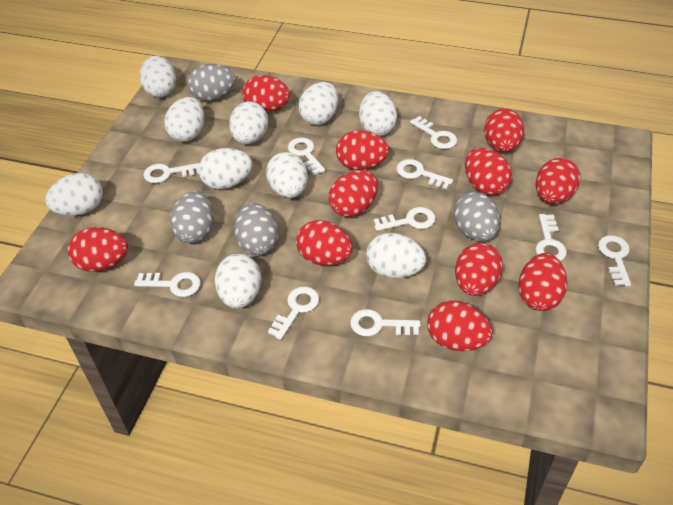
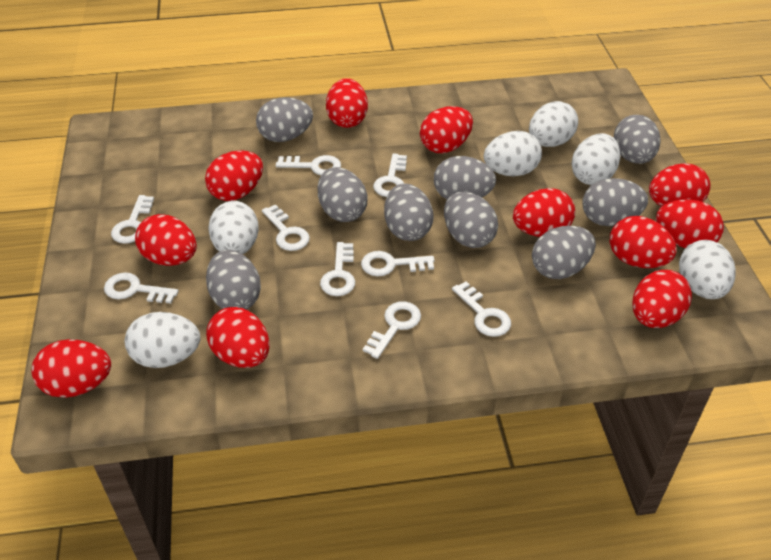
grey egg: [170,191,214,243] [187,64,236,101] [234,203,278,256] [453,192,500,241] = 4 -> [206,250,261,310] [256,97,313,142] [317,167,368,222] [384,183,433,241] [434,156,496,199] [444,192,498,248] [532,226,596,279] [582,178,648,226] [614,115,661,164] = 9
white egg: [45,173,103,216] [140,56,176,97] [164,97,204,142] [198,148,252,189] [215,254,261,309] [229,102,268,144] [266,152,308,198] [299,82,338,125] [359,91,397,136] [366,233,426,278] = 10 -> [125,312,201,368] [208,201,259,254] [484,131,542,176] [529,101,578,147] [571,133,620,185] [679,240,736,299] = 6
white key: [134,272,201,297] [143,163,199,183] [268,286,319,340] [288,138,325,175] [350,309,421,336] [374,207,436,231] [396,159,453,189] [410,116,457,149] [535,214,567,261] [598,235,631,286] = 10 -> [104,272,179,304] [111,195,154,244] [262,205,310,251] [276,155,341,175] [320,242,355,296] [361,251,435,277] [363,301,421,359] [373,153,407,197] [452,281,511,337] = 9

